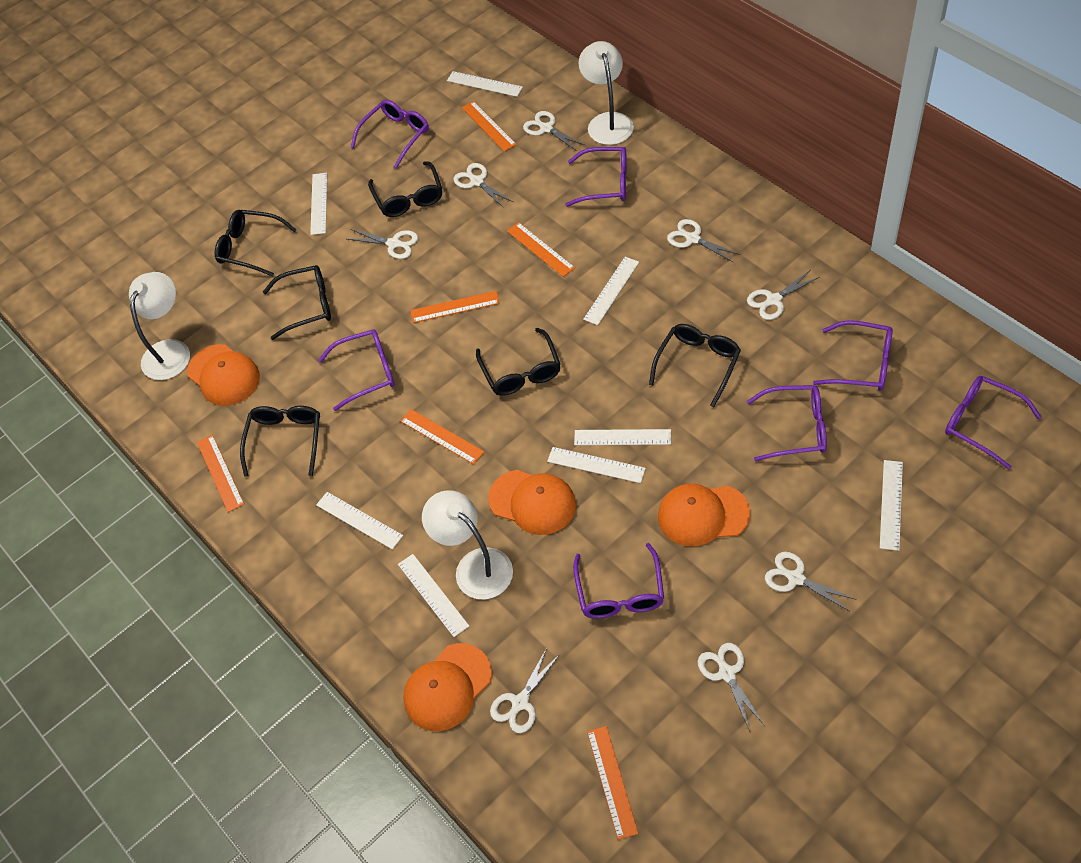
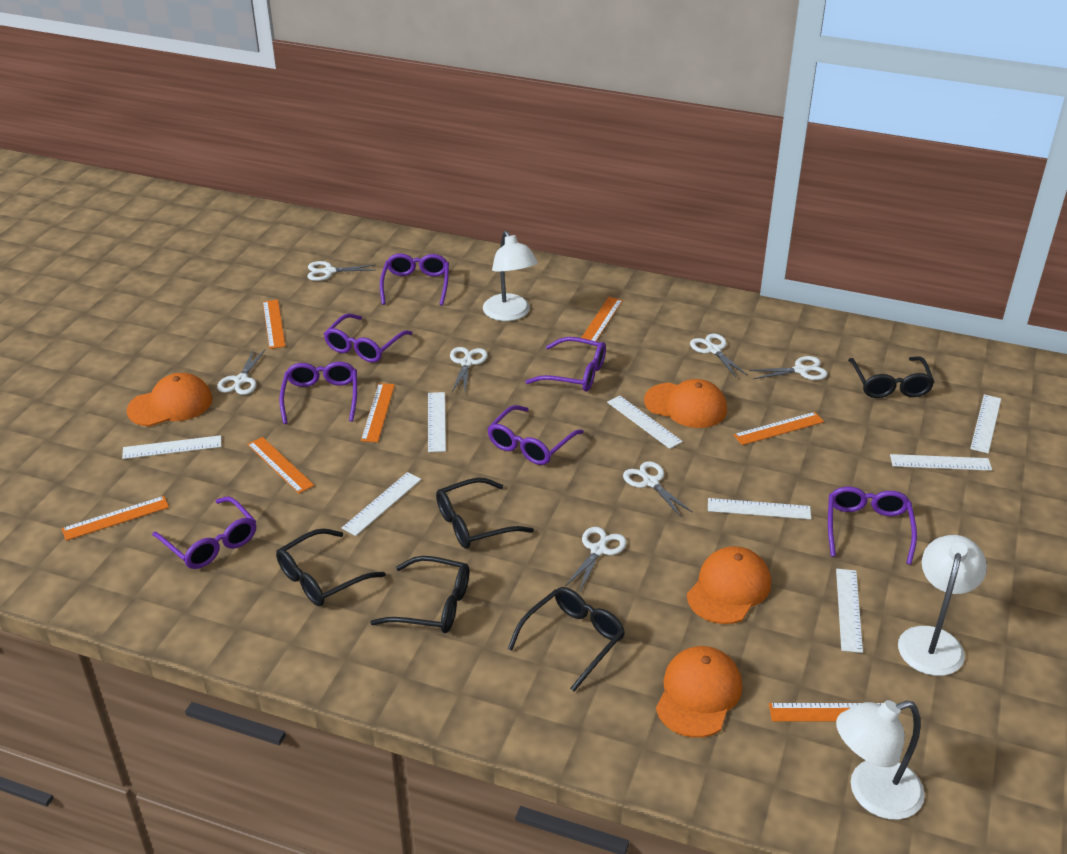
black glasses: [215,210,297,277] [240,406,320,477] [263,265,331,340] [368,161,442,217] [476,328,561,396] [649,324,741,407] = 6 -> [276,528,386,606] [370,556,469,633] [436,478,534,549] [508,587,625,692] [848,356,934,398] = 5
orange ruler: [197,435,244,512] [401,409,484,464] [410,291,500,323] [462,101,517,151] [507,222,575,277] [587,726,638,840] = 6 -> [62,496,169,541] [247,437,314,493] [263,300,286,349] [361,383,395,442] [581,297,623,341] [733,412,824,445] [769,703,883,722] = 7
white scissors: [347,229,418,259] [454,163,513,208] [490,648,560,733] [523,111,585,151] [667,219,740,263] [698,643,765,731] [747,271,820,320] [765,552,856,611] = 8 -> [217,348,266,395] [308,261,376,281] [450,347,488,392] [565,527,627,591] [623,461,693,517] [690,334,748,378] [749,356,828,380] = 7

